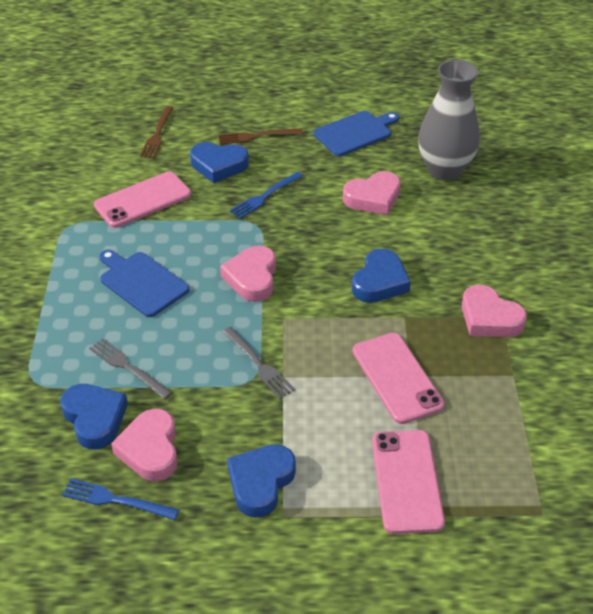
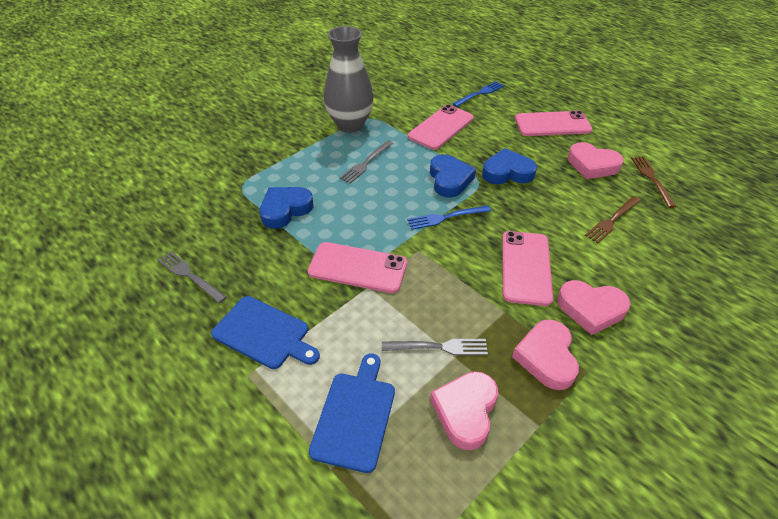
blue heart: [60,384,128,449] [190,142,249,183] [227,444,296,518] [352,249,411,303] = 4 -> [259,187,314,229] [430,154,476,197] [482,148,537,184] = 3
grey fork: [89,338,172,399] [223,327,295,399] = 2 -> [158,251,227,303] [340,141,394,184] [382,339,488,355] = 3
pink phone: [94,172,191,228] [352,333,445,424] [372,430,445,534] = 3 -> [308,242,407,293] [408,105,474,150] [502,231,553,306] [515,111,592,136] = 4

